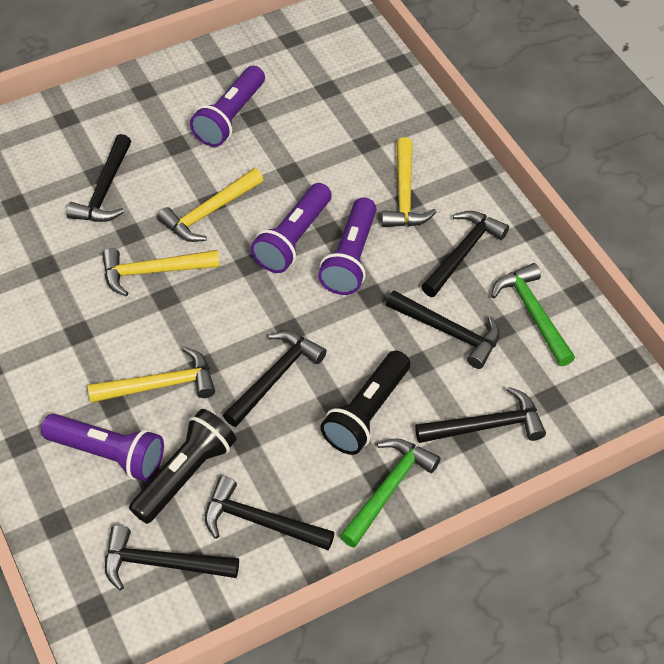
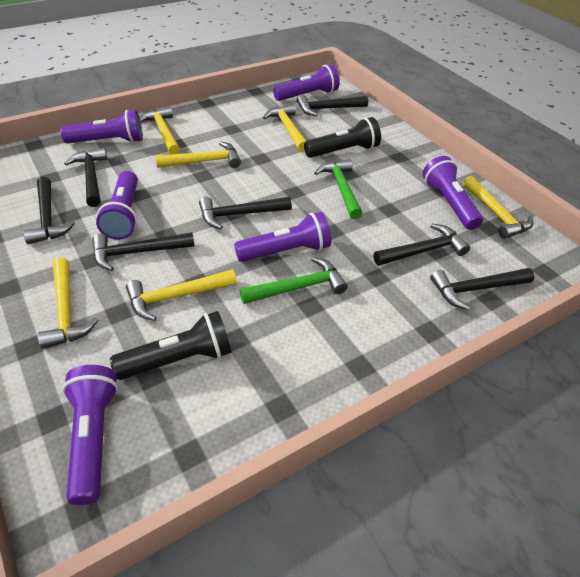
purple flashlight: [41,414,164,481] [190,66,265,147] [251,183,332,273] [318,197,377,295] = 4 -> [61,110,143,143] [62,365,119,505] [96,171,138,240] [234,212,331,262] [273,64,340,101] [422,156,483,230] = 6
yellow hammer: [88,347,215,403] [102,248,220,296] [158,168,263,242] [382,137,437,227] = 4 -> [38,257,98,349] [126,270,237,321] [140,107,180,154] [155,142,241,168] [263,104,306,152] [463,176,533,239] = 6

